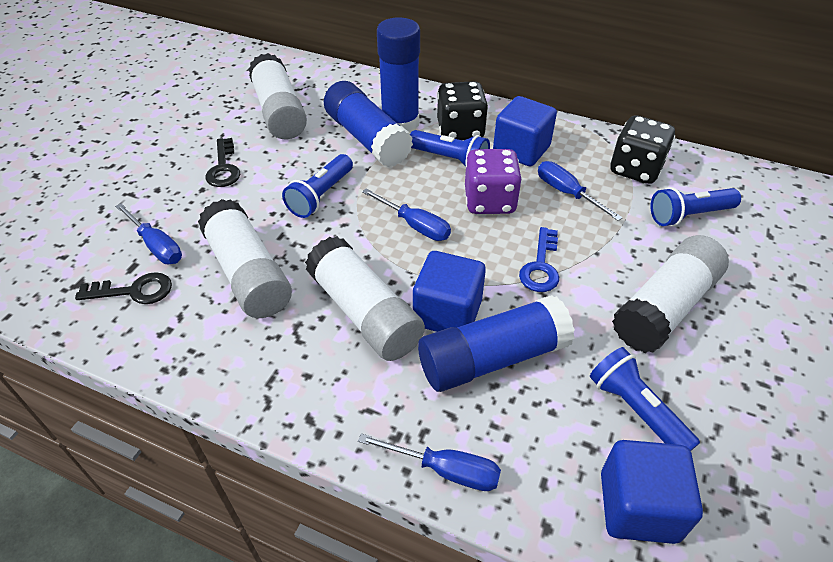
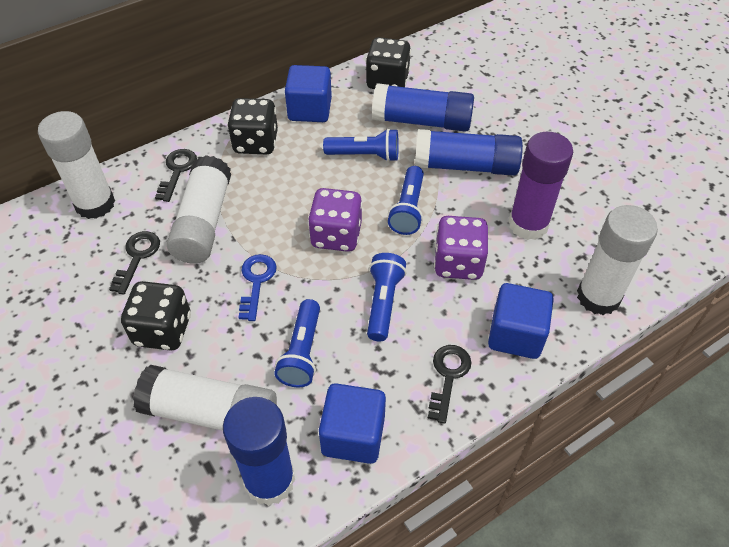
black dice: [437,81,488,140] [610,115,675,184] = 2 -> [121,281,191,351] [227,98,278,154] [366,37,411,89] = 3
black key: [75,272,172,304] [205,138,240,187] = 2 -> [109,231,160,295] [155,149,197,202] [428,345,471,424] = 3
blue screwdriver: [115,203,182,264] [358,434,501,491] [362,188,451,241] [538,161,623,221] = 4 -> none = 0
purple dice: [465,149,522,214] = 1 -> [308,188,362,252] [434,216,489,280] = 2
purple glue stick: none = 0 -> [508,132,573,240] = 1

